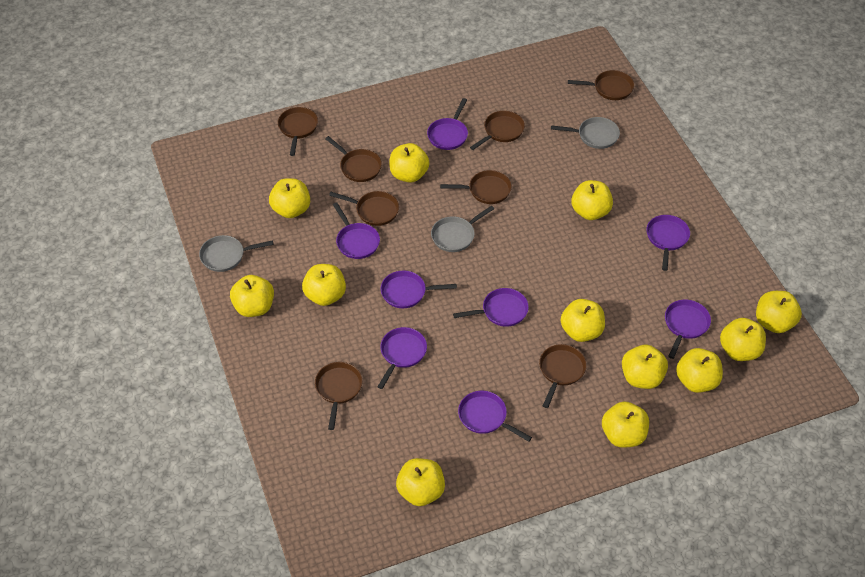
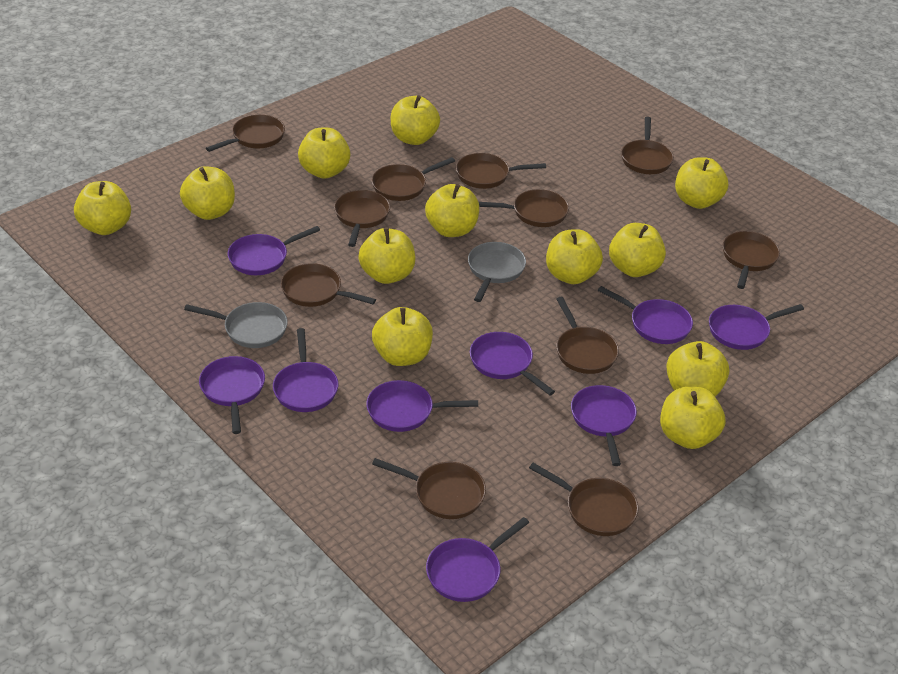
brown pan: [278,107,318,156] [315,362,362,430] [325,136,382,182] [329,191,399,226] [440,170,512,204] [470,111,525,150] [539,344,587,408] [568,70,634,100] = 8 -> [206,115,285,152] [281,263,376,307] [334,190,390,247] [372,157,455,201] [372,458,486,519] [456,153,546,189] [479,189,569,227] [529,463,639,536] [556,297,619,374] [621,117,674,174] [723,231,780,289] = 11
grey pan: [199,235,274,272] [431,206,494,252] [551,117,620,149] = 3 -> [184,302,288,348] [468,242,526,302] = 2
purple pan: [333,202,380,259] [377,327,427,389] [380,270,457,308] [427,98,468,150] [453,288,529,327] [458,391,532,442] [646,215,690,271] [665,300,711,359] = 8 -> [199,356,265,434] [228,226,320,275] [273,328,338,412] [366,380,478,432] [426,517,529,602] [470,332,555,395] [571,385,637,466] [598,286,693,344] [709,304,804,350] = 9

